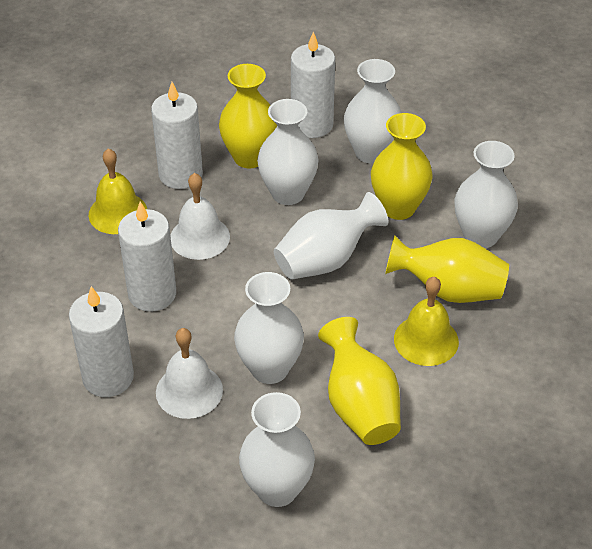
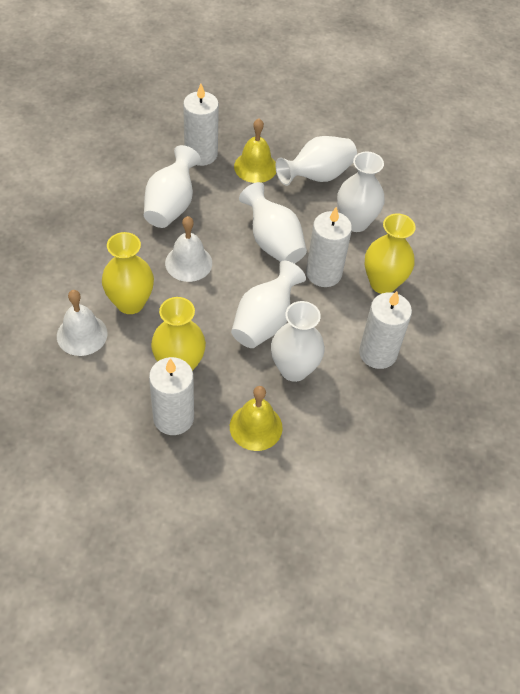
yellow vase: [219,64,277,169] [318,317,401,445] [371,113,433,220] [385,235,509,303] = 4 -> [102,232,154,314] [151,297,206,371] [364,214,415,294] = 3

